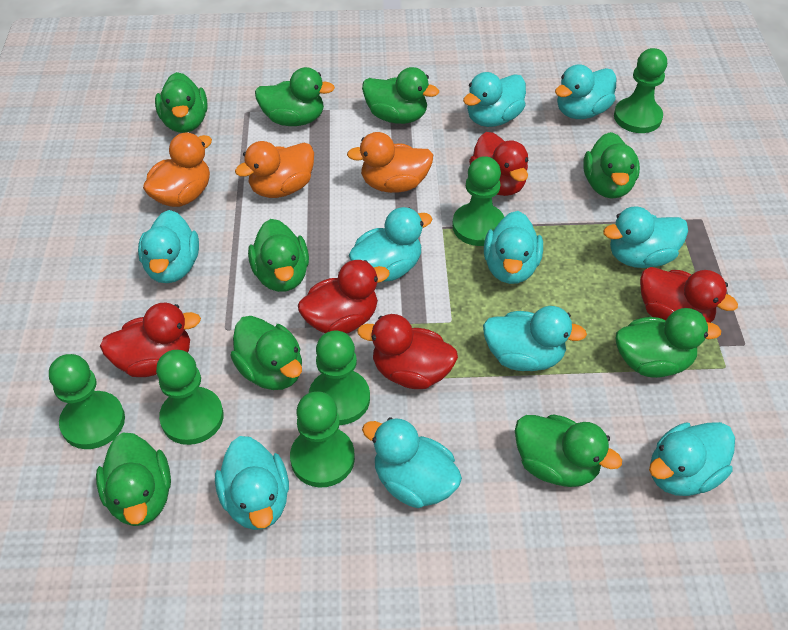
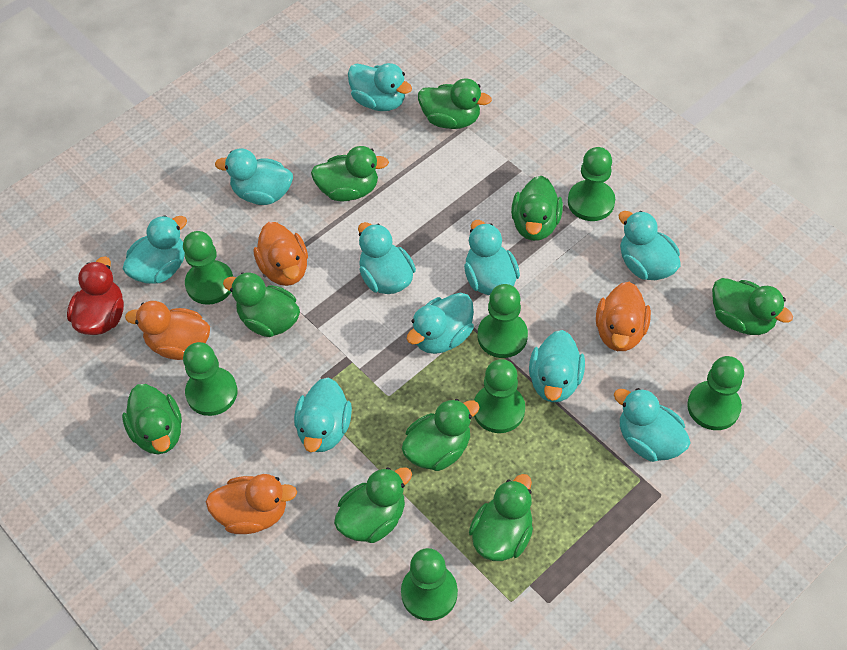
green pawn: [49,354,125,449] [156,350,224,445] [290,391,355,488] [309,331,370,425] [452,156,504,246] [614,48,667,133] = 6 -> [183,231,233,305] [183,342,238,416] [401,548,458,621] [474,359,525,433] [478,284,528,358] [568,147,615,221] [687,356,744,430] = 7
orange duck: [143,133,212,207] [235,141,314,198] [347,132,433,193] = 3 -> [125,301,210,360] [206,474,297,534] [253,222,308,286] [596,282,651,351] = 4
red duck: [100,303,201,377] [298,260,390,334] [357,314,458,389] [469,132,528,196] [640,267,738,323] = 5 -> [67,256,124,335] = 1

